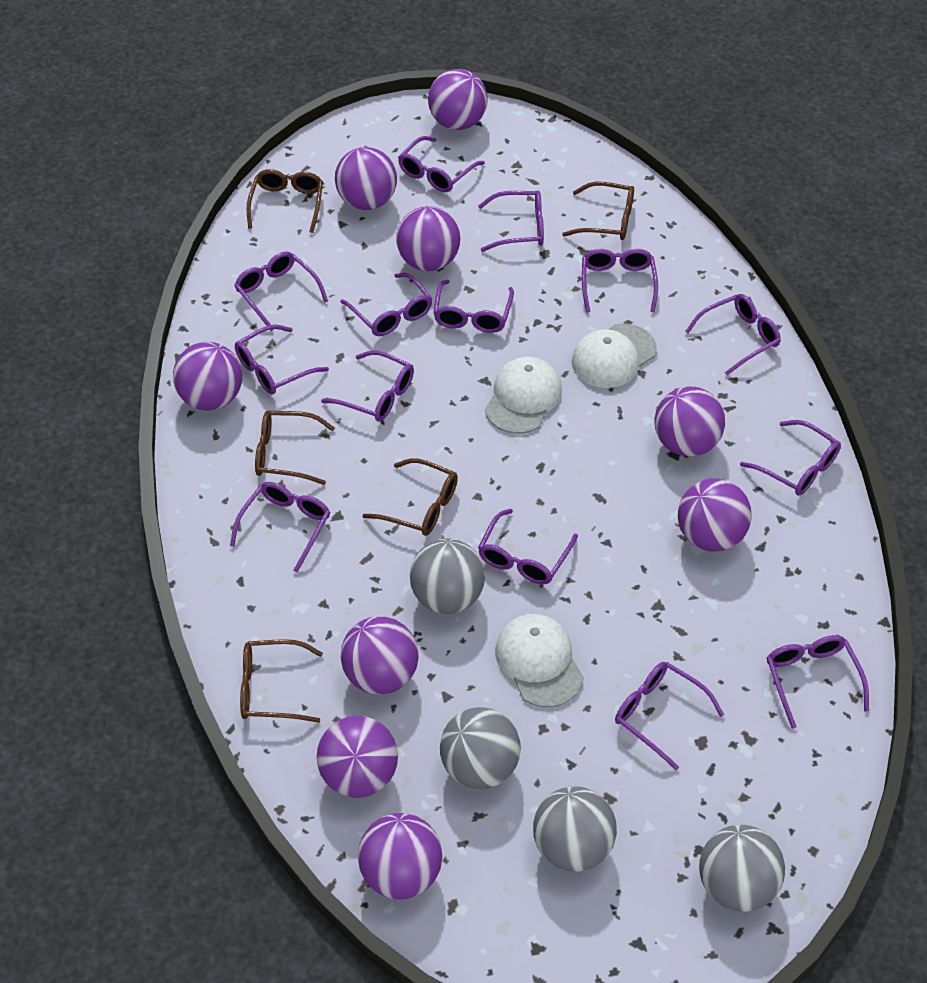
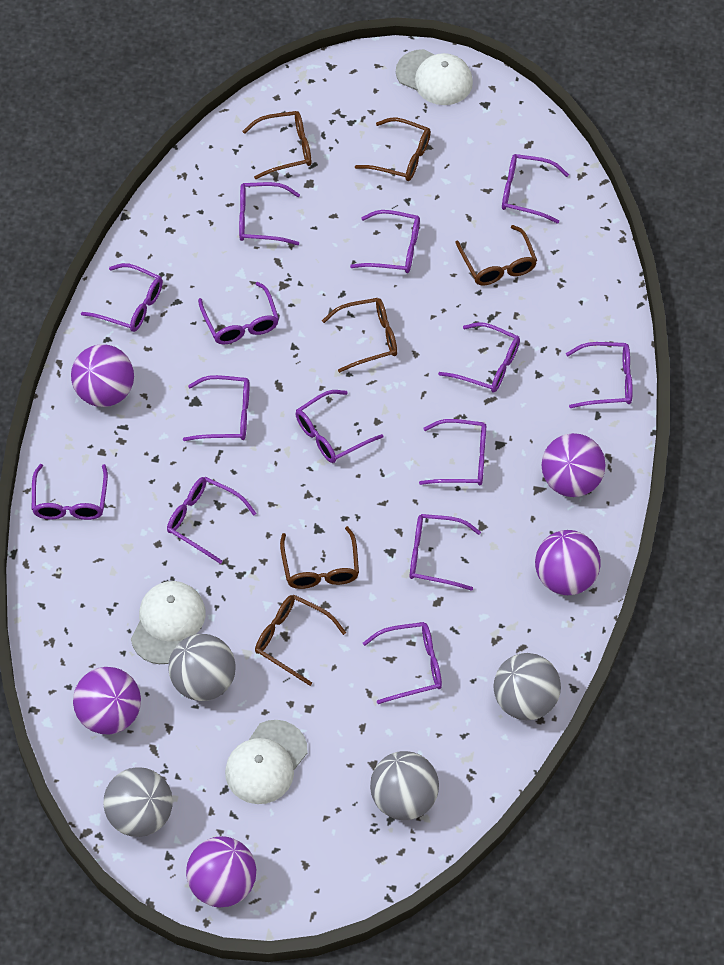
brown glasses: [240,639,323,723] [247,169,323,233] [255,411,335,485] [362,458,458,536] [562,182,634,240] = 5 -> [242,111,311,179] [255,595,346,686] [280,526,359,589] [322,298,397,373] [355,118,431,181] [455,225,537,285] = 6
purple ball: [173,342,242,411] [317,715,398,798] [335,147,397,210] [341,616,419,695] [358,813,443,899] [396,206,461,271] [428,69,488,130] [655,387,725,457] [678,478,752,552] = 9 -> [71,344,134,407] [73,667,141,735] [186,836,256,907] [535,530,601,595] [542,433,605,497] = 5

